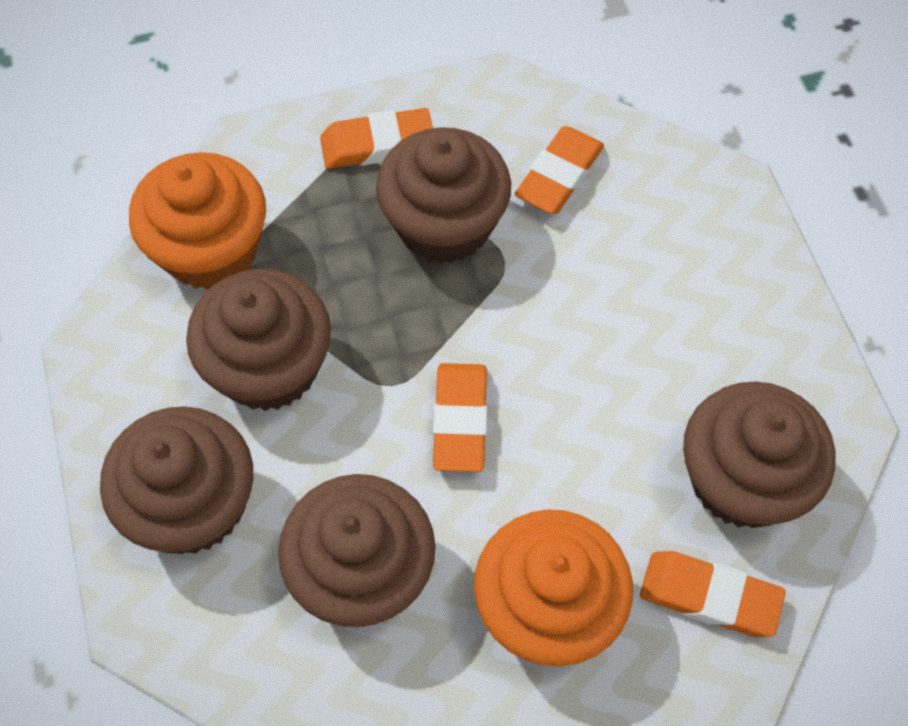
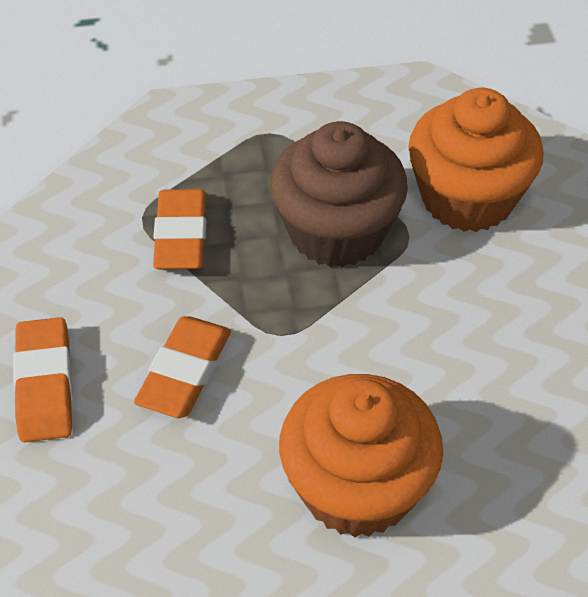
brown cupcake: [100,406,253,554] [186,269,331,411] [278,474,436,627] [376,127,511,264] [683,381,835,528] = 5 -> [270,121,408,267] = 1
orange eraser: [320,108,433,169] [433,363,487,472] [515,126,604,214] [640,551,786,637] = 4 -> [13,317,73,442] [134,316,231,418] [153,189,206,269] = 3

